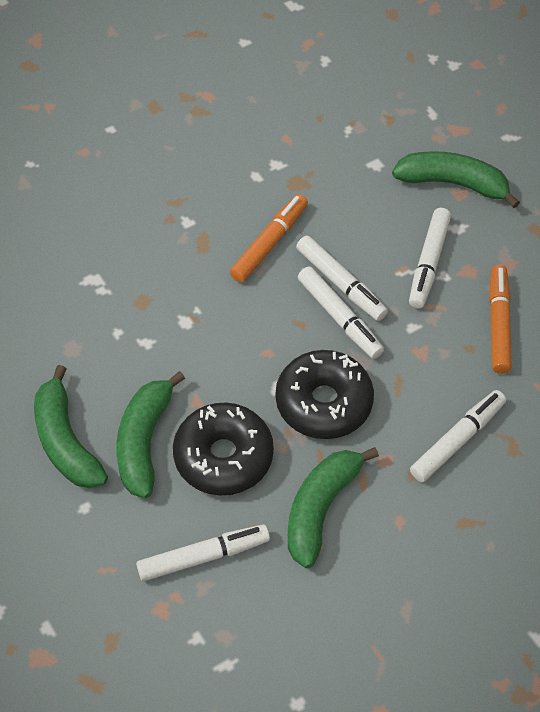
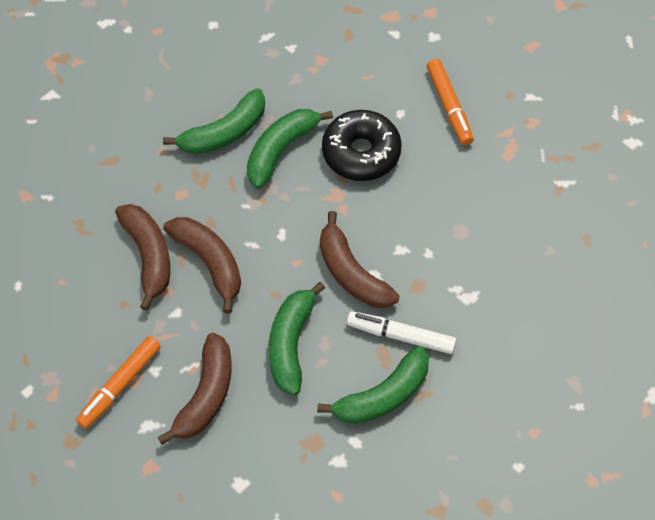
black donut: [173,403,274,495] [276,350,374,439] = 2 -> [322,110,402,181] = 1
brown banana: none = 0 -> [115,204,170,311] [158,333,232,445] [163,217,241,313] [320,211,399,308] = 4
white marker: [136,524,270,581] [296,235,388,321] [298,266,384,359] [409,208,451,308] [410,390,506,482] = 5 -> [347,311,456,354] = 1

